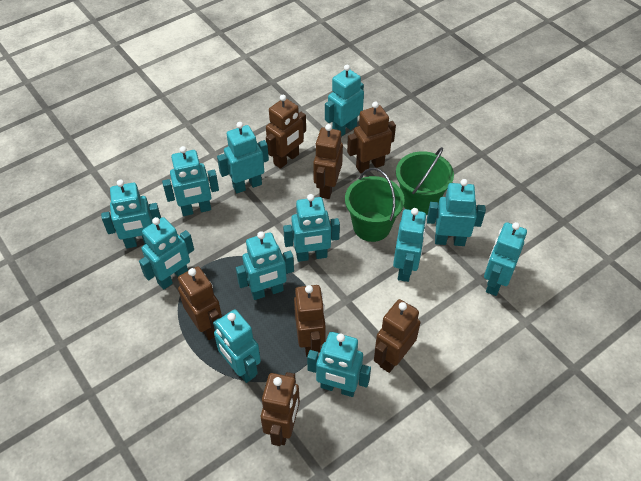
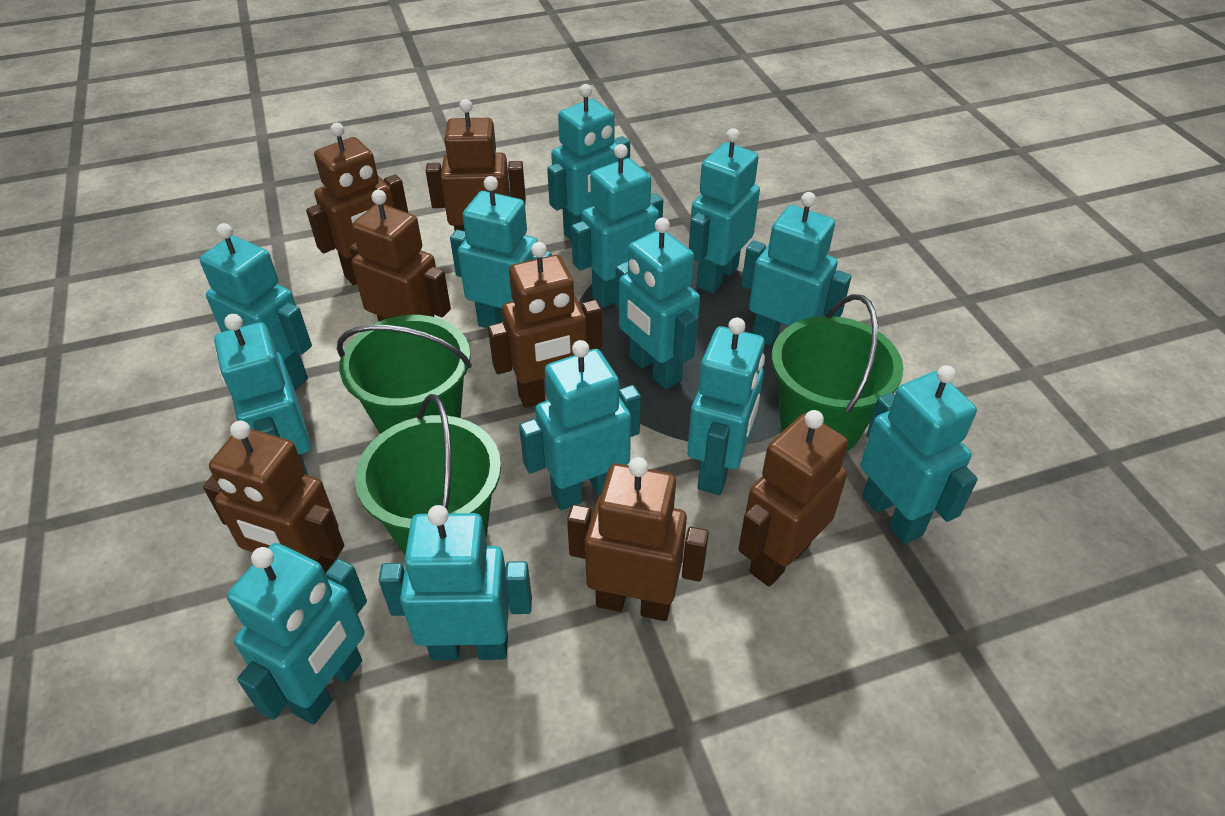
green bucket: [345,168,405,242] [396,147,454,215] = 2 -> [337,315,472,434] [355,394,501,555] [772,294,903,452] = 3
turquoise robot: [101,180,161,249] [139,217,194,289] [162,146,219,216] [213,309,261,383] [217,122,269,193] [236,231,294,300] [283,194,340,262] [307,332,371,397] [325,65,364,137] [393,208,427,282] [427,179,486,246] [484,222,527,296] = 12 -> [200,223,312,390] [214,314,311,475] [227,543,367,725] [379,505,532,661] [450,176,552,328] [519,340,641,510] [547,84,630,241] [571,144,663,307] [615,218,700,389] [687,317,765,495] [689,128,760,294] [741,192,852,345] [860,365,978,544] = 13

